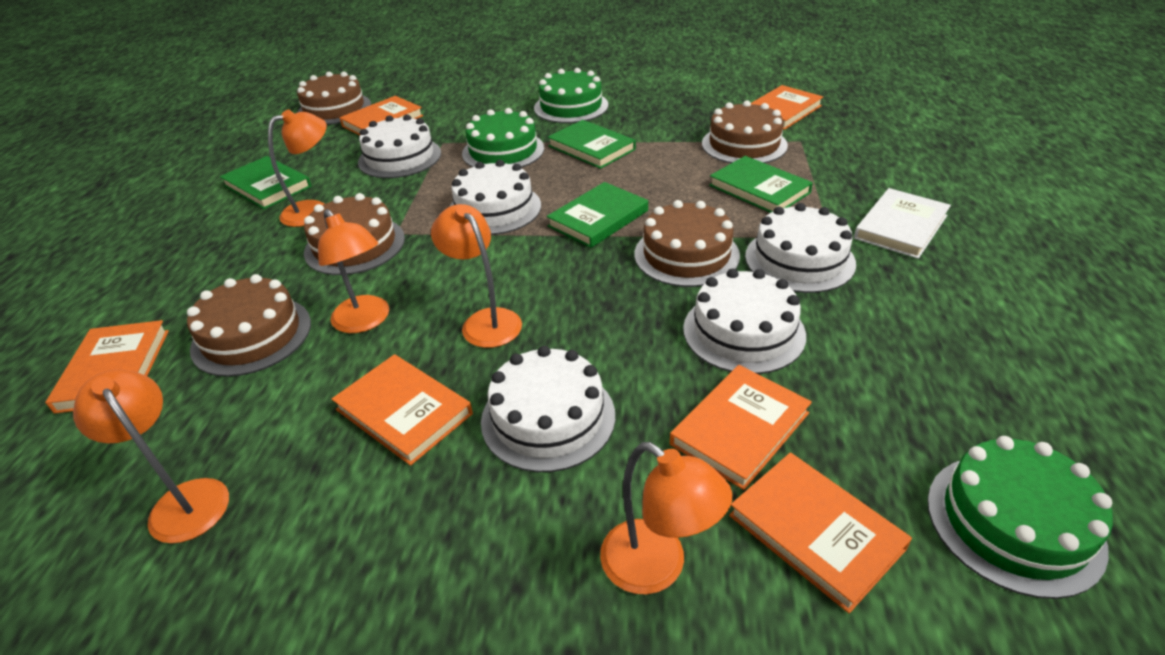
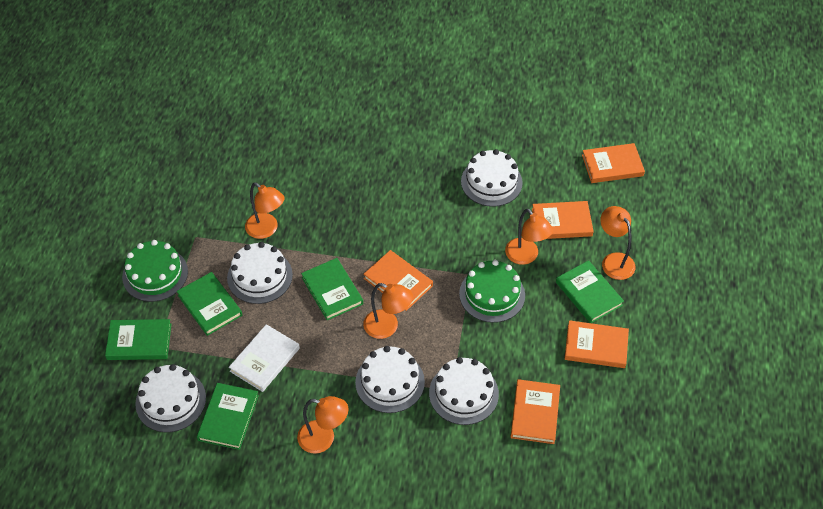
brown cake: [187,274,311,377] [297,72,371,125] [304,193,405,275] [634,200,740,287] [702,100,788,163] = 5 -> none = 0
green book: [220,156,311,209] [547,182,648,248] [548,120,636,169] [709,156,813,213] = 4 -> [105,319,172,360] [177,272,242,336] [197,383,259,450] [301,258,363,320] [556,260,624,323] = 5
green cake: [462,108,544,168] [534,68,609,123] [927,436,1113,599] = 3 -> [122,240,188,302] [459,260,525,323] = 2
orange book: [45,320,169,414] [332,354,473,466] [339,96,423,136] [670,365,812,490] [729,452,912,613] [751,85,823,130] = 6 -> [364,250,433,311] [511,379,560,444] [532,201,594,239] [565,320,629,368] [582,143,645,183] = 5

